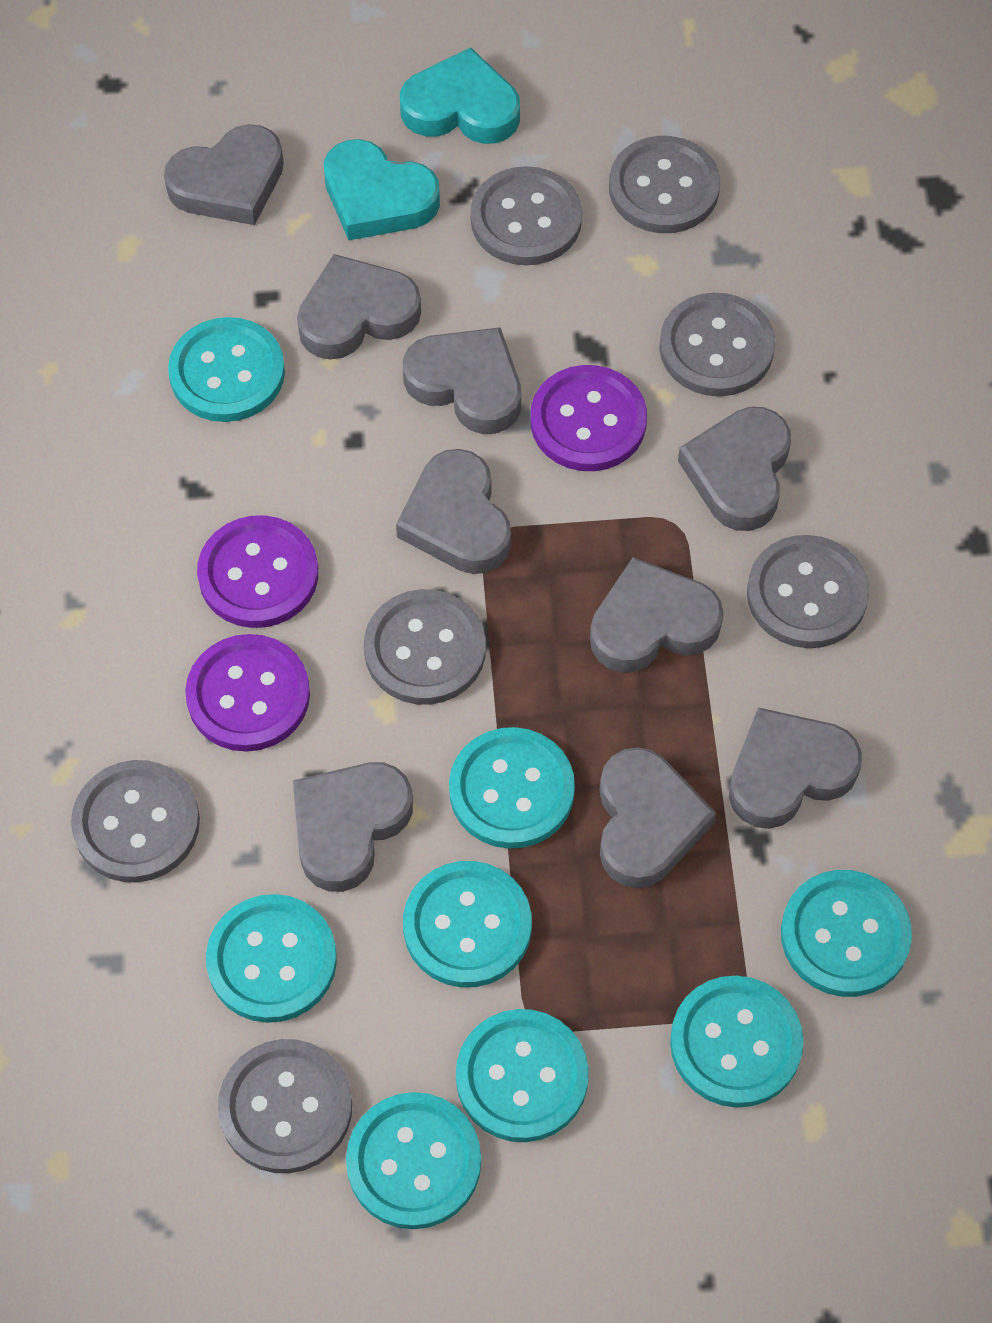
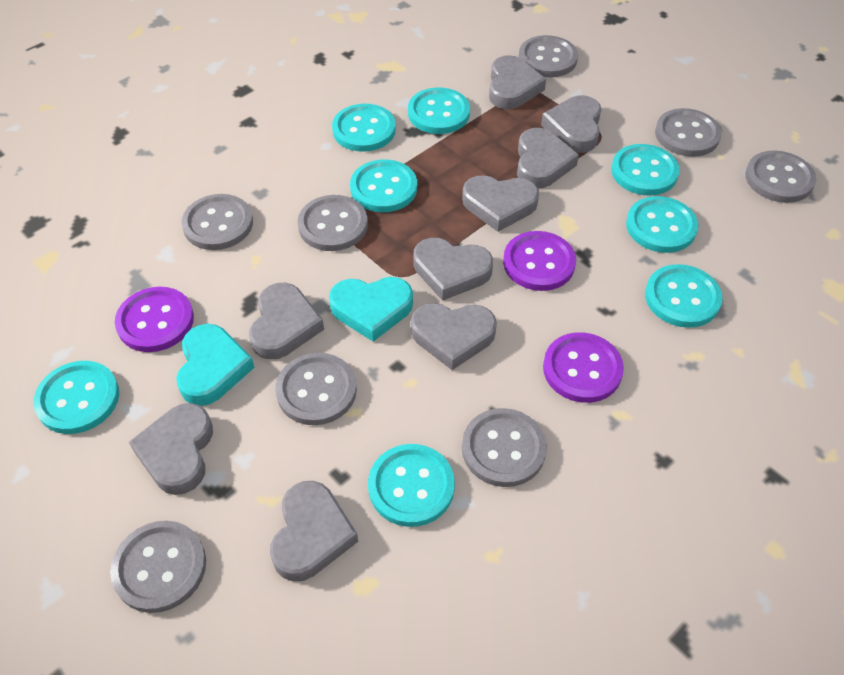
grey button: [71,760,200,882] [218,1039,352,1173] [364,589,486,705] [470,166,582,265] [609,136,720,233] [659,293,775,396] [747,535,869,648] = 7 -> [110,521,206,613] [182,194,253,250] [275,353,357,425] [298,195,368,251] [462,408,547,487] [519,35,578,77] [655,108,722,157] [745,150,816,203] = 8

